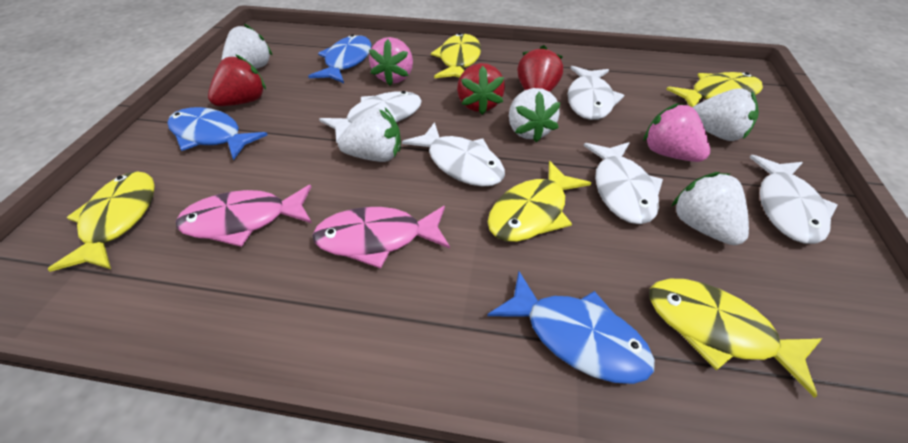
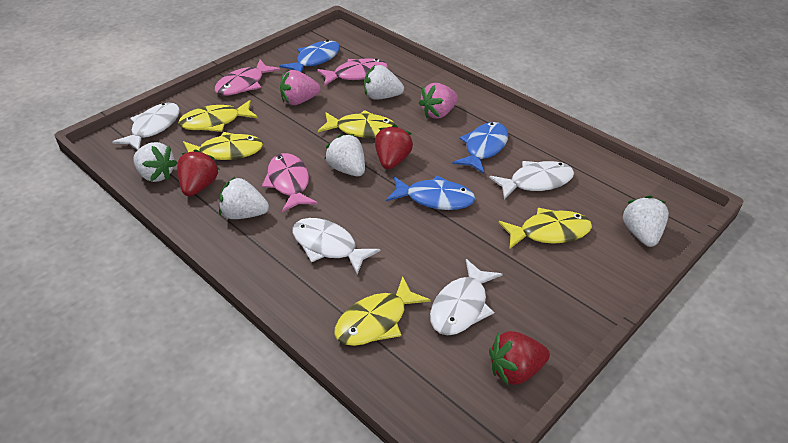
pink fish: [176,185,312,247] [312,206,450,269] = 2 -> [215,59,280,96] [262,153,318,212] [317,58,388,86] = 3
white fish: [319,91,422,143] [402,122,505,187] [567,66,624,120] [584,142,663,224] [750,155,837,244] = 5 -> [112,103,180,150] [292,218,380,275] [430,259,502,335] [489,161,574,200] = 4

